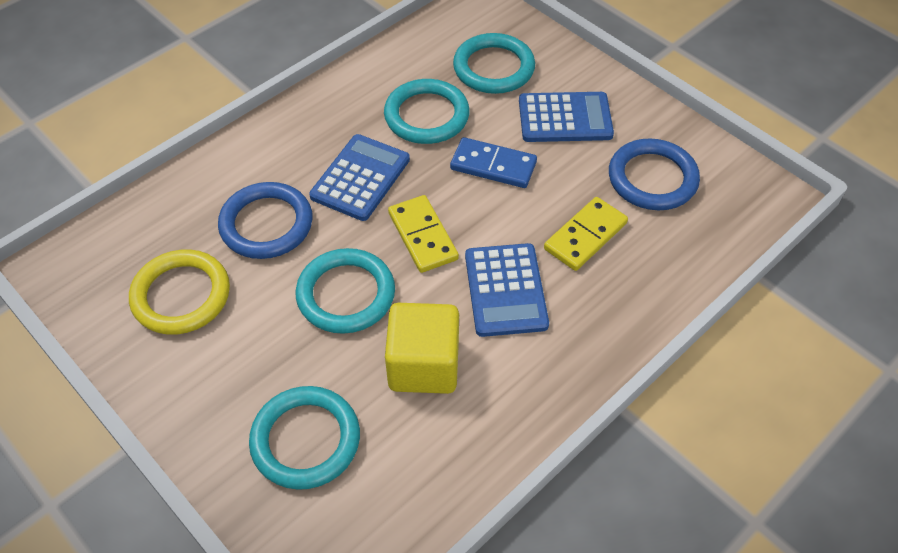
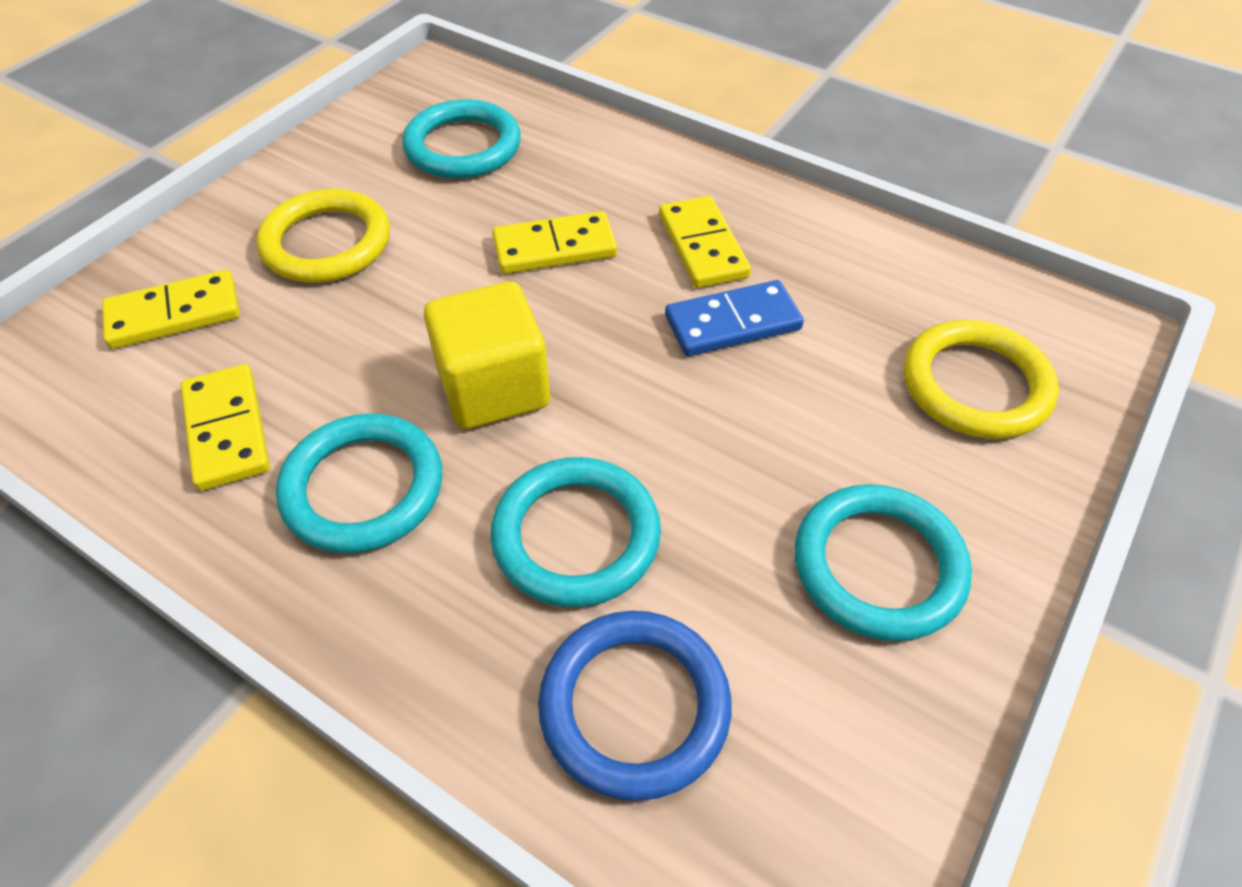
blue calculator: [309,134,410,221] [465,243,549,337] [519,92,614,142] = 3 -> none = 0
blue ring: [218,182,313,259] [609,138,700,210] = 2 -> [538,611,732,801] = 1
yellow domino: [388,195,459,273] [544,197,628,271] = 2 -> [102,270,240,349] [180,364,270,491] [492,211,617,274] [659,196,751,288] = 4
yellow ring: [129,249,230,335] = 1 -> [256,189,390,283] [904,320,1059,439] = 2

